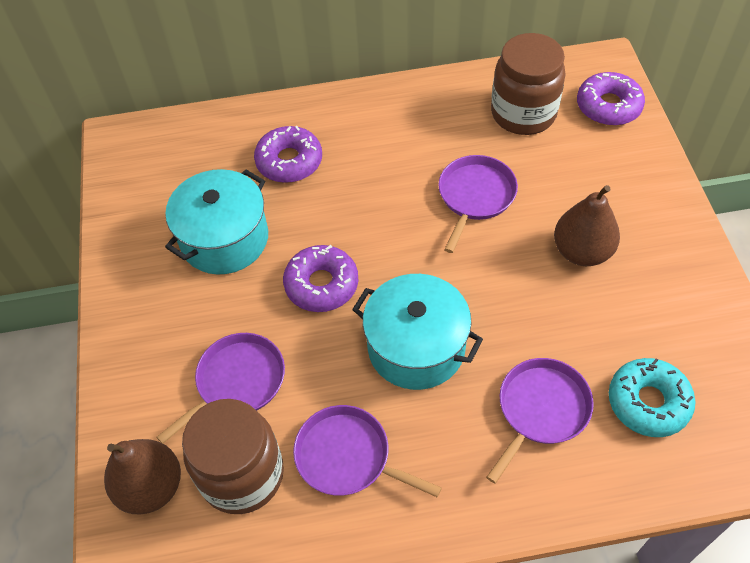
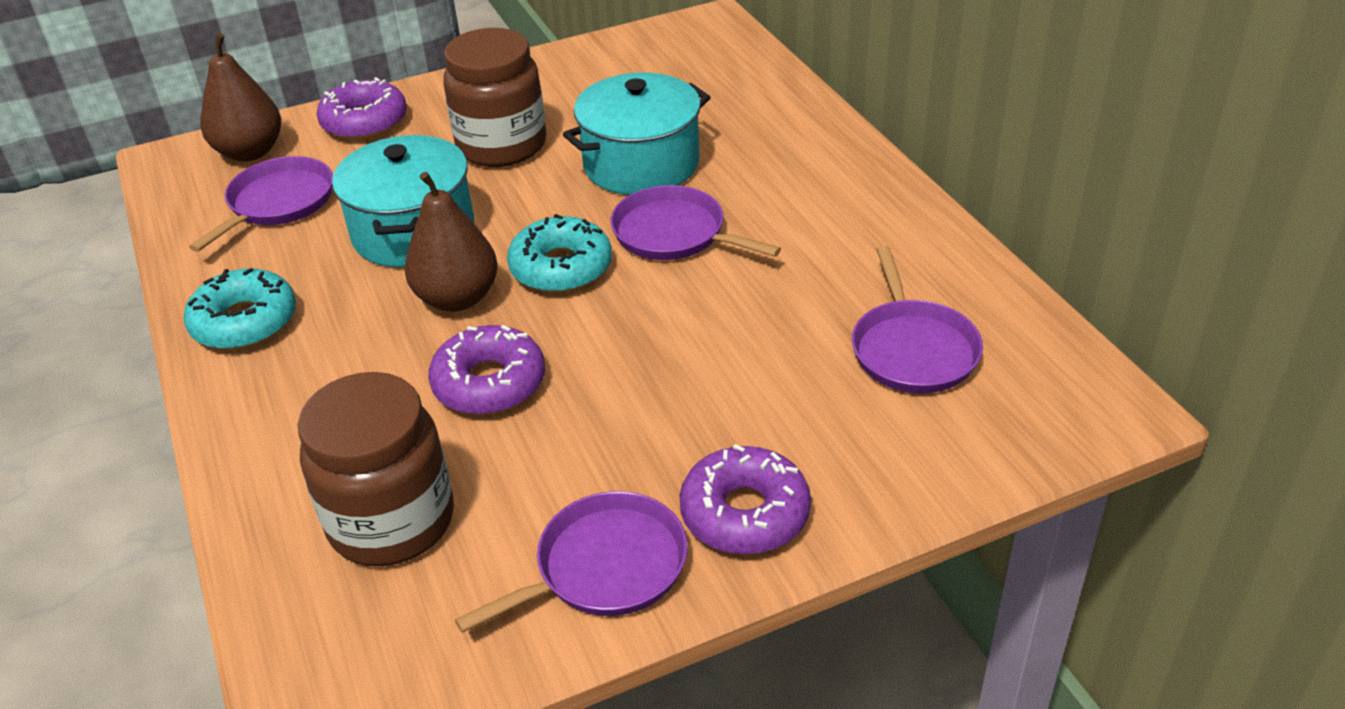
turquoise donut: [609,358,696,437] = 1 -> [184,268,296,350] [507,214,612,293] = 2

